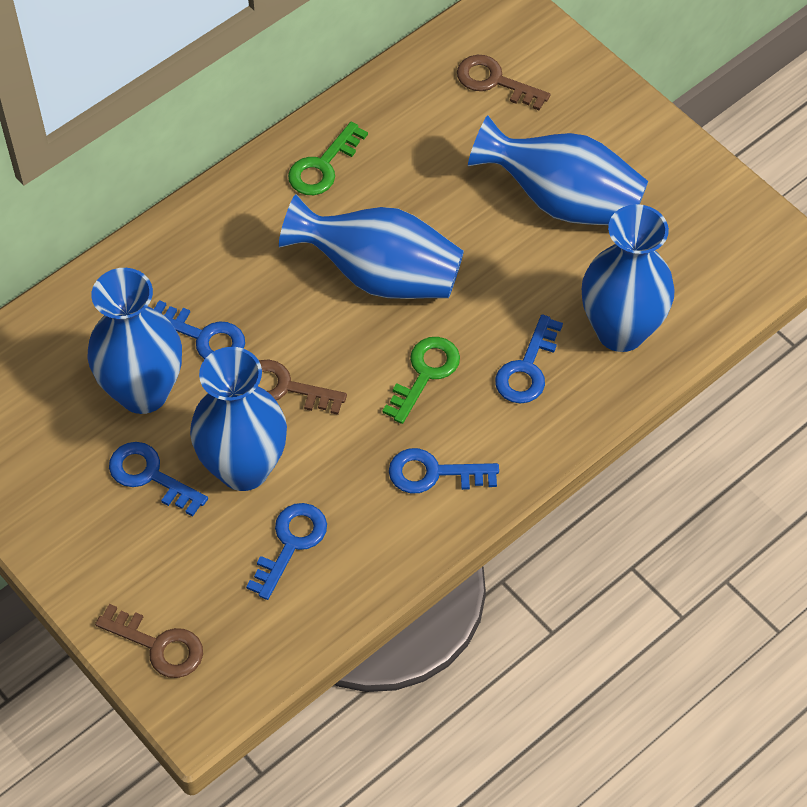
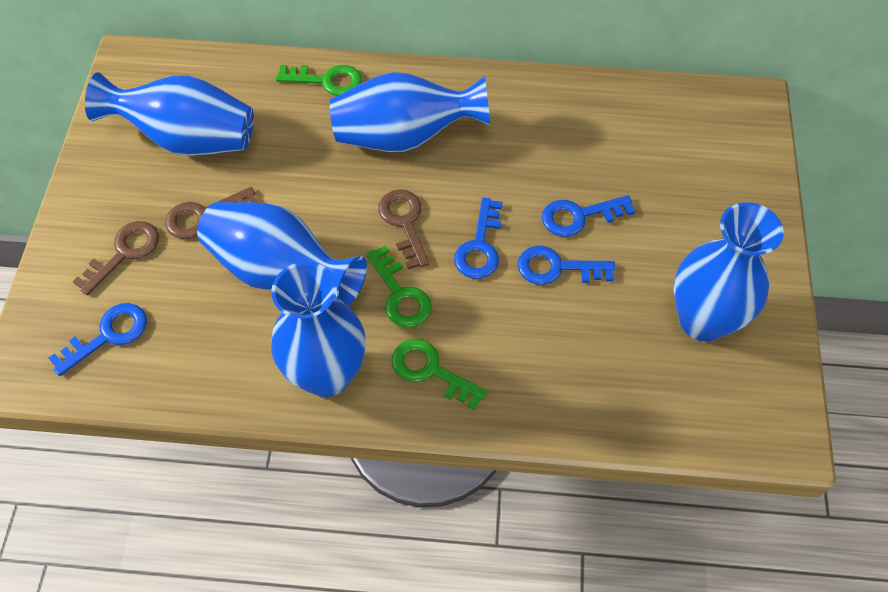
blue key: [109,442,208,517] [154,300,245,359] [246,503,327,600] [389,448,499,493] [495,314,563,404] = 5 -> [49,303,147,376] [454,197,503,279] [517,246,615,285] [542,195,635,237] = 4
green key: [288,122,368,195] [382,337,460,424] = 2 -> [276,65,362,96] [366,245,432,328] [392,339,487,410] = 3

